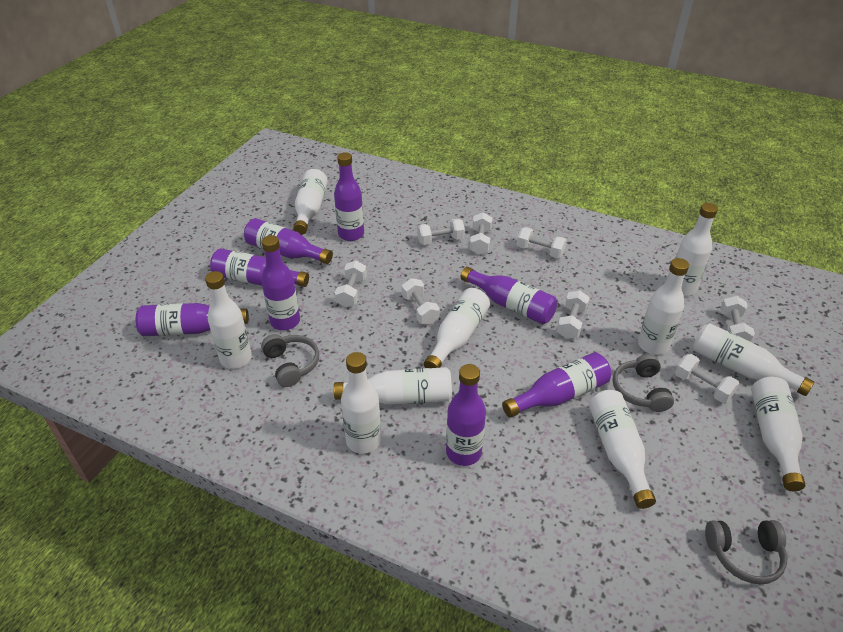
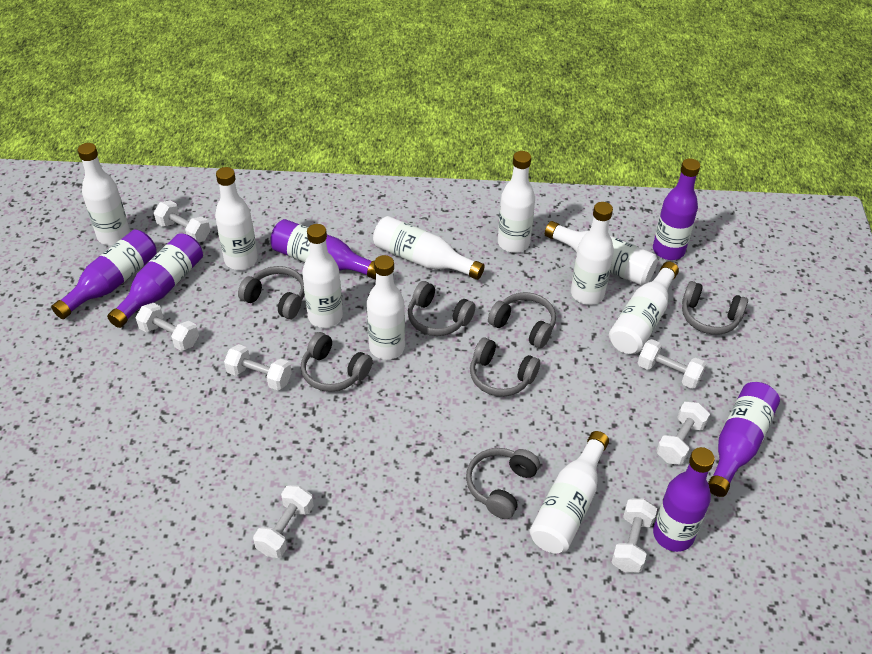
grey headphones: [261,334,319,387] [613,354,674,412] [705,520,787,584] = 3 -> [238,266,305,319] [301,332,373,392] [408,281,476,336] [466,448,540,519] [470,337,540,397] [488,292,556,348] [682,281,748,335] = 7
purple bottle: [136,303,249,336] [210,248,309,287] [244,218,333,264] [261,235,300,330] [334,152,364,241] [446,364,486,466] [460,267,557,324] [502,352,611,418] = 8 -> [51,230,157,319] [107,233,203,328] [270,219,376,279] [653,158,700,260] [653,447,715,552] [708,382,780,497] = 6
white dumbbell: [335,260,367,307] [402,278,440,325] [417,219,465,245] [470,212,492,255] [517,227,567,258] [557,290,590,339] [675,354,739,403] [720,296,755,342] = 8 -> [135,303,199,351] [154,201,210,242] [224,344,292,390] [253,485,314,558] [612,498,657,573] [638,339,706,389] [656,401,710,465] = 7

